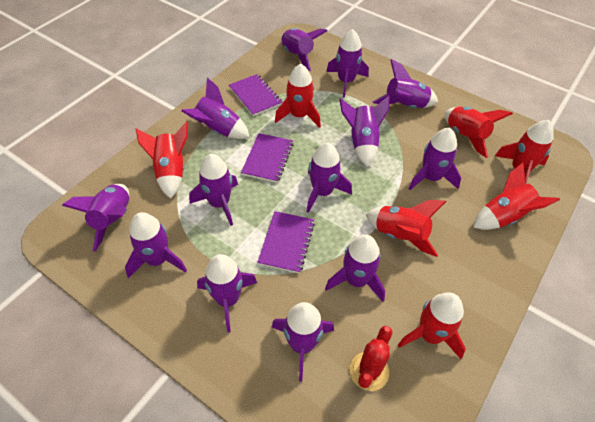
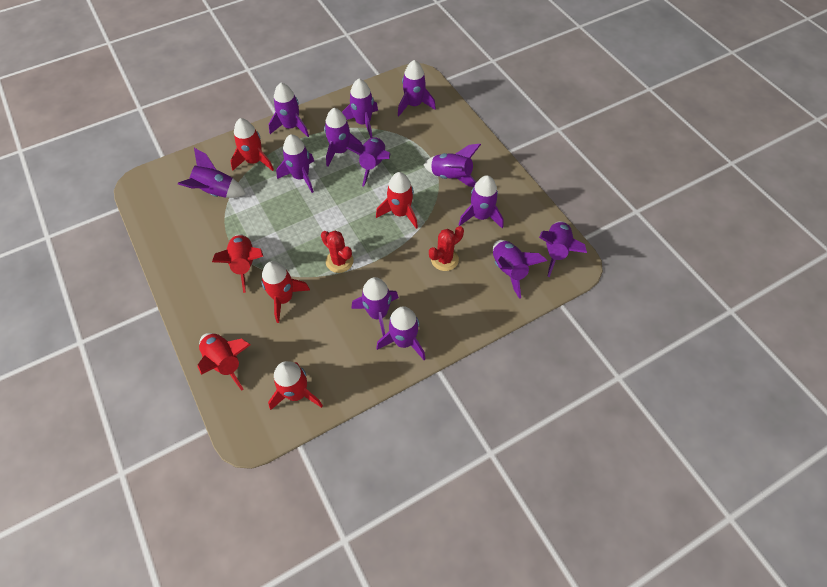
purple notebook: [229,74,282,116] [241,133,293,183] [257,211,315,274] = 3 -> none = 0
red cactus: [350,326,392,391] = 1 -> [321,231,354,273] [429,226,464,271] = 2
red rocket: [136,121,188,199] [275,64,321,128] [366,200,446,257] [398,292,466,359] [445,107,513,158] [473,163,560,230] [495,120,554,184] = 7 -> [197,333,251,391] [212,234,263,293] [230,118,274,171] [261,261,310,323] [268,361,323,410] [376,172,418,229] = 6

